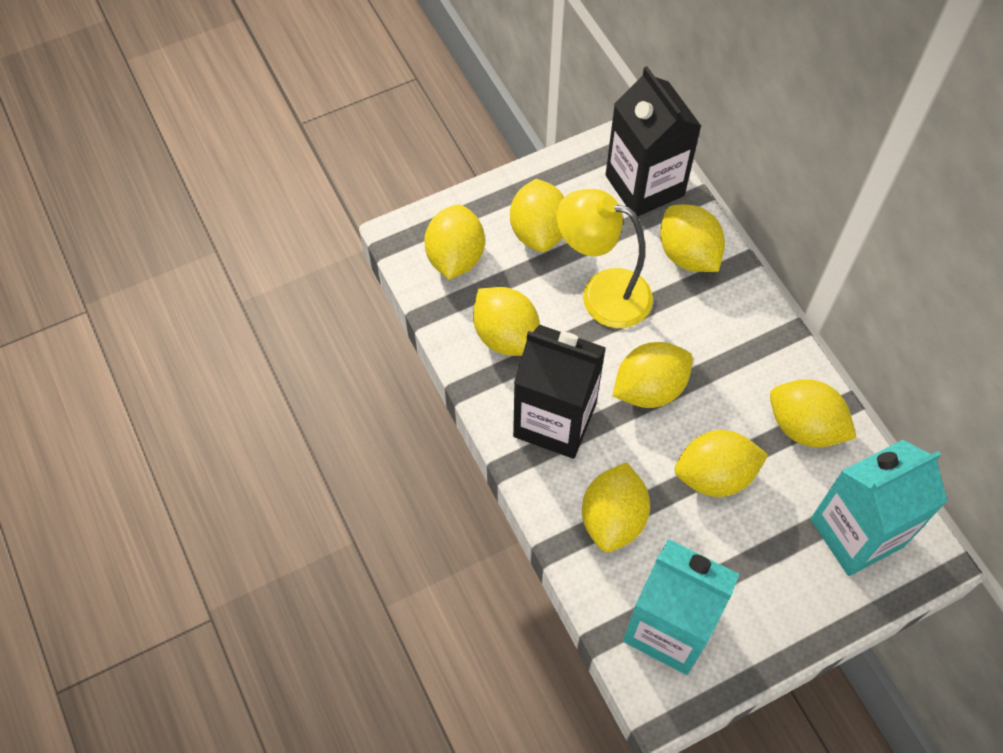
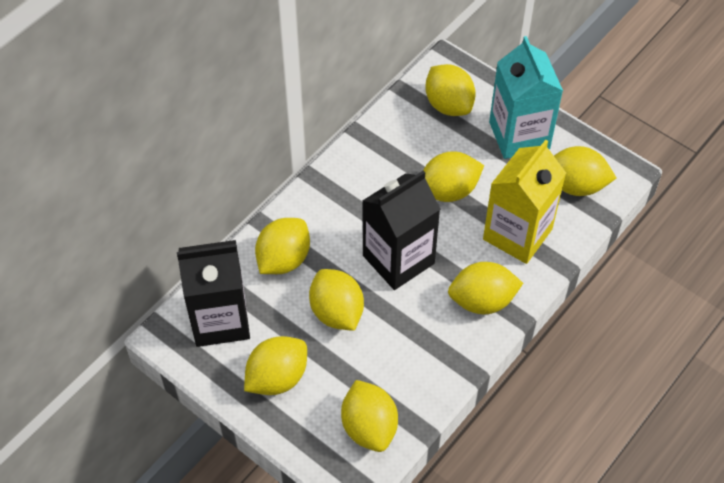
turquoise carton: [623,539,740,675] [810,440,948,576] = 2 -> [489,36,563,159] = 1
yellow carton: none = 0 -> [483,140,566,264] = 1
yellow lamp: [557,189,653,328] = 1 -> none = 0

